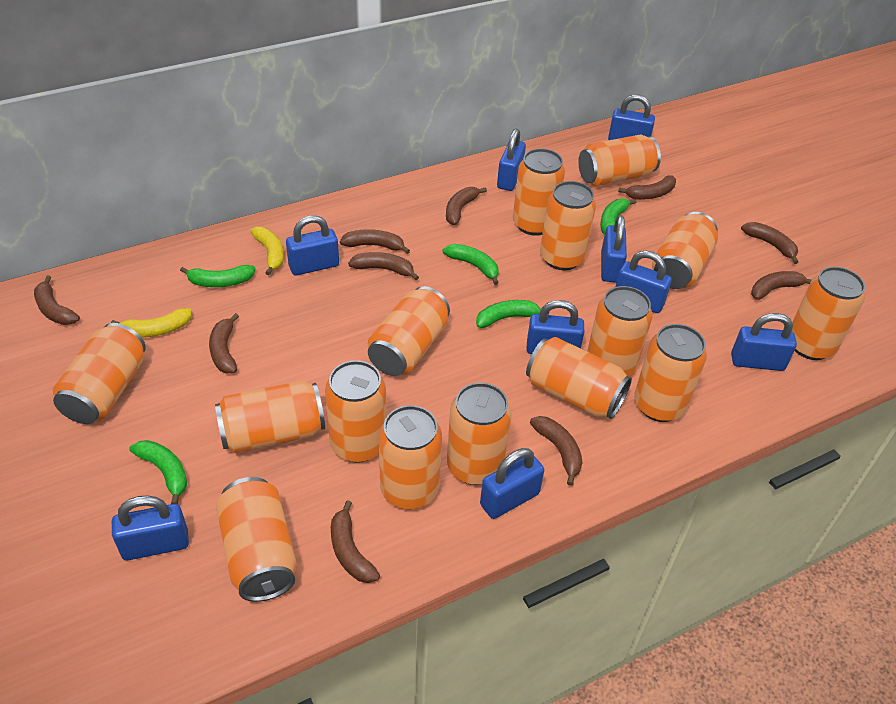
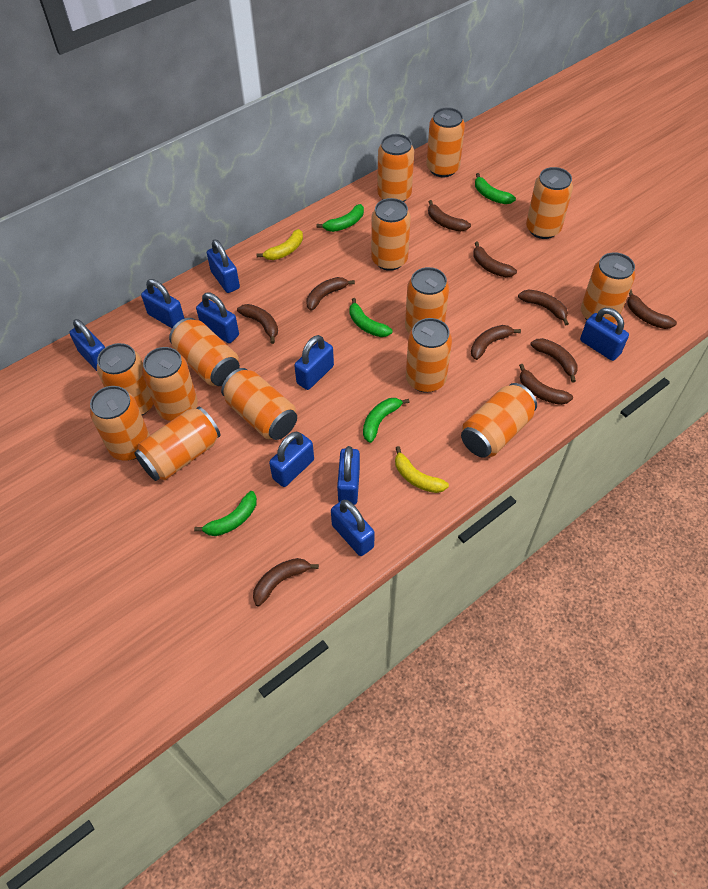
orange can: [53,323,146,424] [215,381,325,453] [216,477,297,602] [325,360,387,463] [368,286,450,376] [379,405,442,509] [447,383,512,485] [513,148,565,236] [526,337,632,419] [540,181,596,270] [578,134,661,186] [587,286,652,377] [634,324,707,422] [652,212,718,289] [792,267,865,360] = 15 -> [90,386,150,461] [97,343,154,415] [134,407,220,481] [142,347,198,421] [169,318,240,386] [221,368,297,440] [371,198,411,271] [377,134,414,202] [405,267,449,333] [406,318,452,393] [427,107,465,177] [461,383,537,458] [526,167,573,239] [581,252,636,323] = 14

